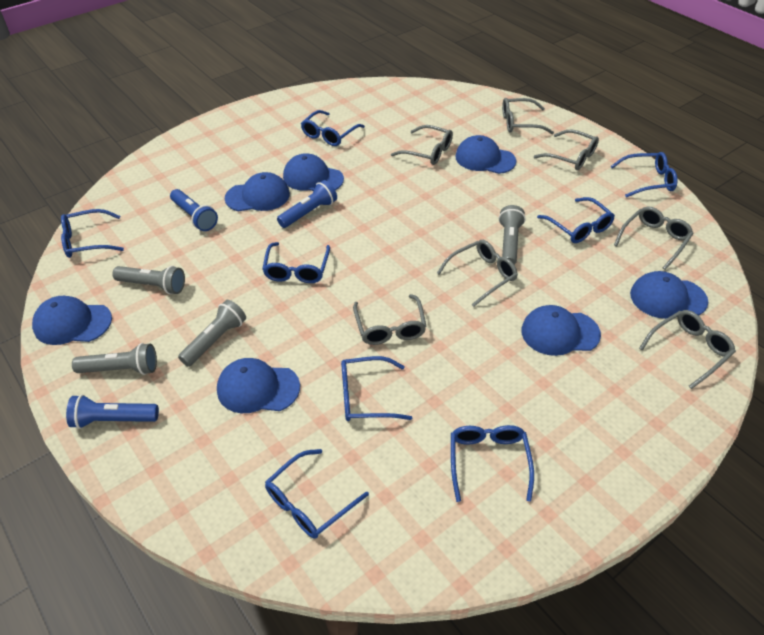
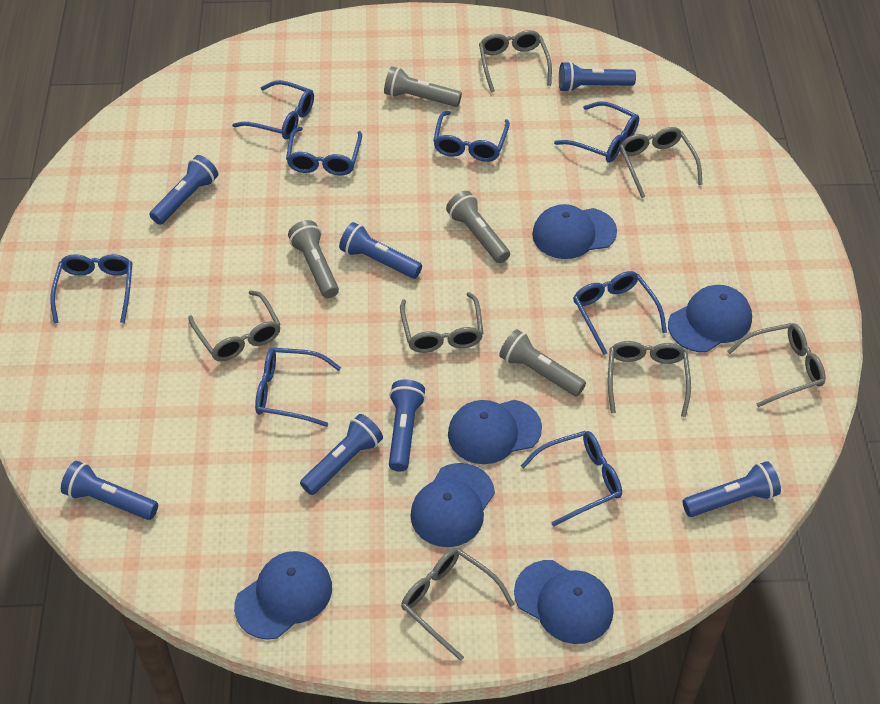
blue cap: [32,296,112,345] [217,358,300,413] [225,172,290,211] [283,153,344,191] [455,135,516,174] [521,305,601,356] [630,271,708,319] = 7 -> [234,551,332,640] [410,463,495,547] [448,400,542,464] [514,560,614,644] [532,204,617,259] [668,285,752,352] = 6
blue flashlight: [66,395,159,429] [170,189,218,231] [277,180,337,228] = 3 -> [61,461,158,520] [150,155,218,225] [300,414,383,495] [339,222,422,279] [389,379,426,472] [559,61,636,92] [682,461,781,517] = 7

